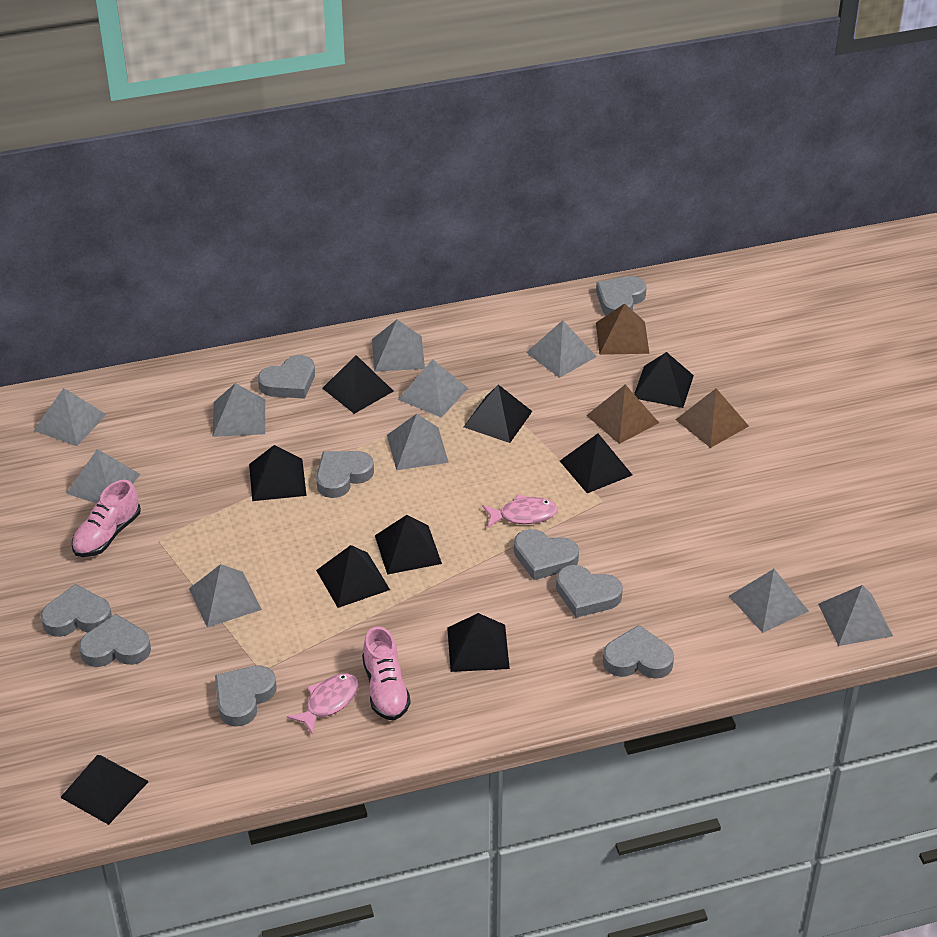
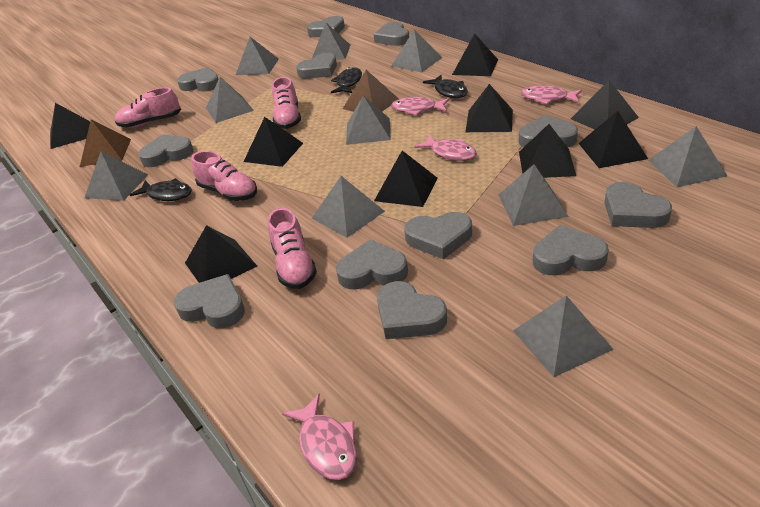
black fish: none = 0 -> [130,178,192,201] [331,67,362,93] [423,75,468,98] = 3
brown pyramid: [586,385,659,444] [596,304,650,355] [675,388,749,448] = 3 -> [80,120,131,167] [343,70,399,112] = 2
grey heart: [41,584,112,637] [79,614,151,667] [215,665,276,726] [258,355,315,399] [316,451,374,498] [514,529,579,580] [556,565,623,618] [596,276,647,315] [603,625,674,679] = 9 -> [138,134,194,167] [174,274,245,328] [177,67,219,92] [296,53,337,79] [307,16,345,37] [336,239,408,289] [374,22,409,46] [377,281,447,339] [404,212,472,259] [519,115,578,147] [533,225,609,275] [604,182,672,228] = 12
pink fish: [287,673,359,735] [482,494,558,528] = 2 -> [282,394,357,480] [391,97,449,116] [414,135,477,161] [521,85,582,104] = 4
pink shoe: [72,480,141,557] [362,626,411,721] = 2 -> [115,87,181,128] [191,151,257,201] [268,208,317,289] [272,77,301,129] = 4

